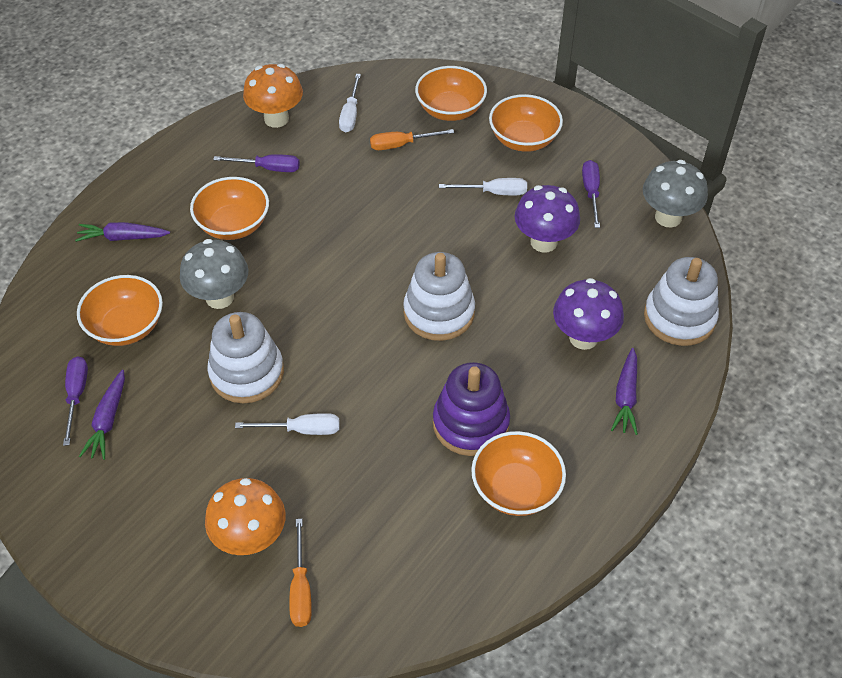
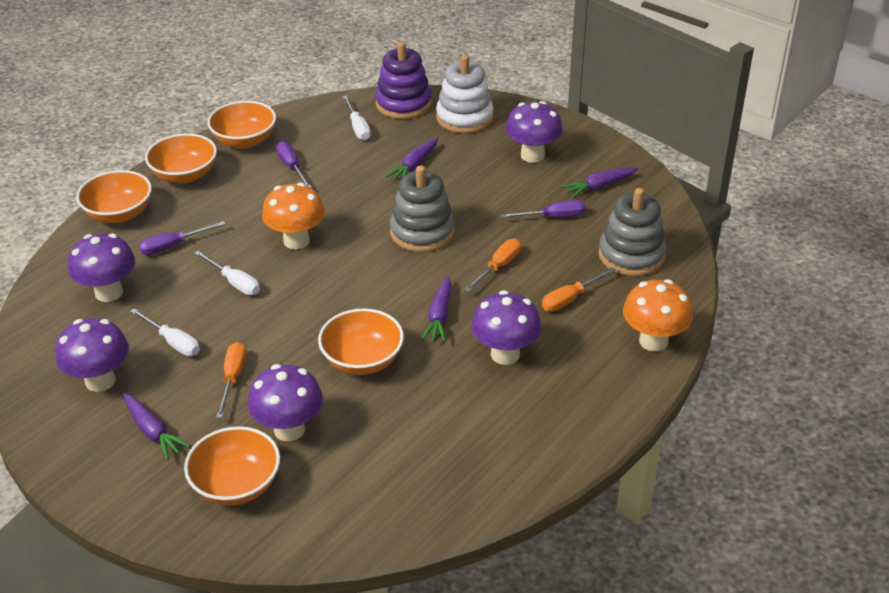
grey mushroom: [180,239,248,309] [643,160,708,228] = 2 -> none = 0
grey stacking toy: none = 0 -> [390,166,455,252] [598,188,667,276] = 2
orange screwdriver: [289,519,312,627] [370,129,454,150] = 2 -> [216,342,246,418] [465,239,521,292] [542,267,616,312] = 3
purple carrot: [75,222,170,242] [79,370,125,460] [611,348,638,435] = 3 -> [123,393,190,460] [385,138,438,180] [421,276,451,342] [561,167,639,198] = 4
purple mushroom: [514,185,580,252] [553,278,624,350] = 2 -> [56,318,129,392] [68,233,135,302] [248,364,323,441] [471,290,542,365] [505,101,563,163] = 5
white stacking toy: [208,312,284,403] [403,252,475,341] [644,257,719,346] = 3 -> [436,55,494,133] = 1

